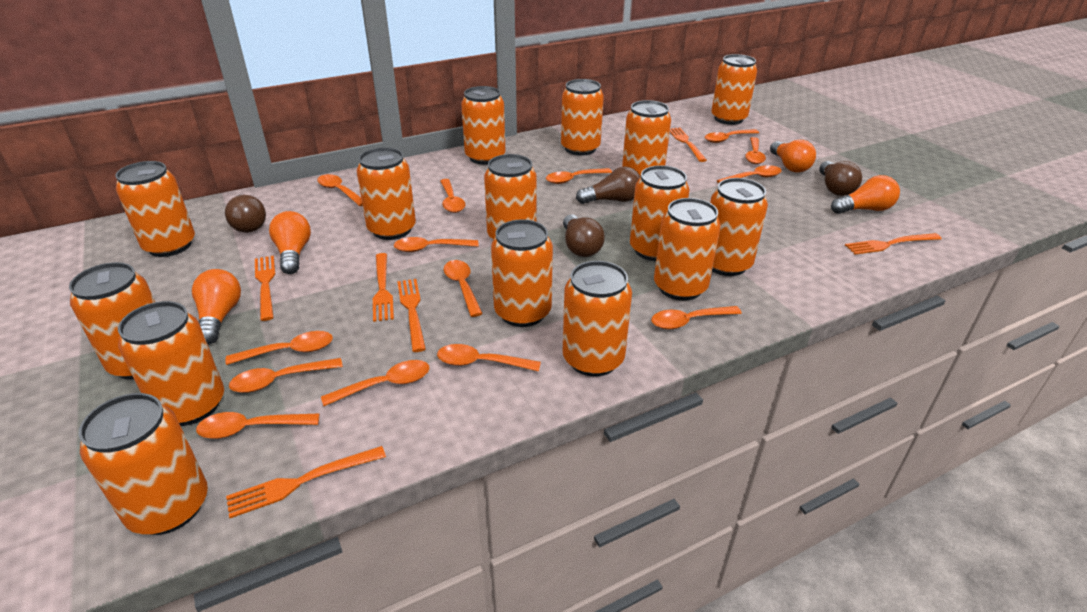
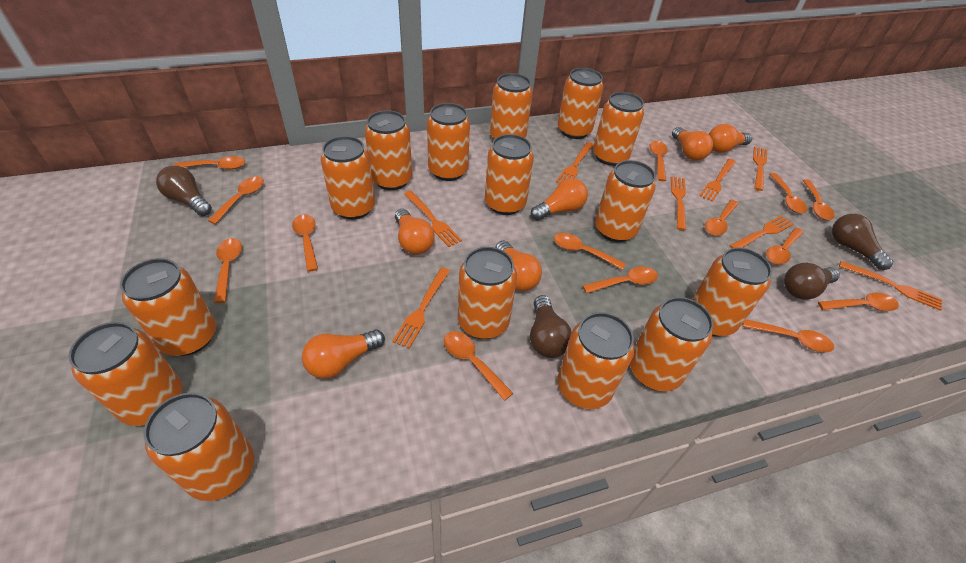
orange fork: [226,446,386,518] [255,255,275,321] [373,253,394,322] [397,279,426,352] [670,128,707,162] [845,233,942,255] = 6 -> [392,267,450,349] [404,191,462,247] [556,142,594,184] [671,176,686,231] [699,159,736,202] [729,215,794,248] [753,146,767,191] [839,261,942,311] = 8
orange light bulb: [192,269,241,344] [269,211,311,274] [770,140,816,172] [831,175,900,214] = 4 -> [302,329,385,379] [395,209,435,255] [495,241,542,291] [531,178,588,221] [672,127,713,161] [709,124,752,153] = 6

